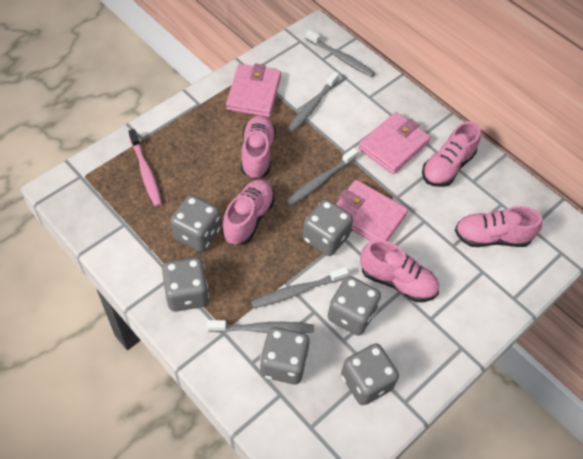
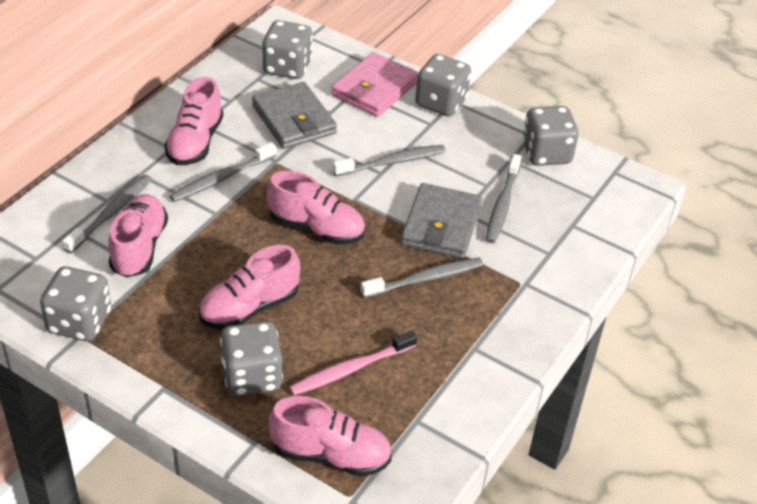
grey dice: [162,257,209,311] [170,195,221,252] [260,327,310,384] [302,199,353,256] [328,276,381,336] [341,343,399,405] = 6 -> [40,266,111,341] [220,321,283,396] [262,20,313,79] [415,54,471,116] [522,106,579,166] = 5
grey wallet: none = 0 -> [252,82,337,149] [401,183,482,259] = 2
pink wallet: [226,63,281,117] [336,180,408,241] [358,112,431,174] = 3 -> [331,52,418,117] = 1

